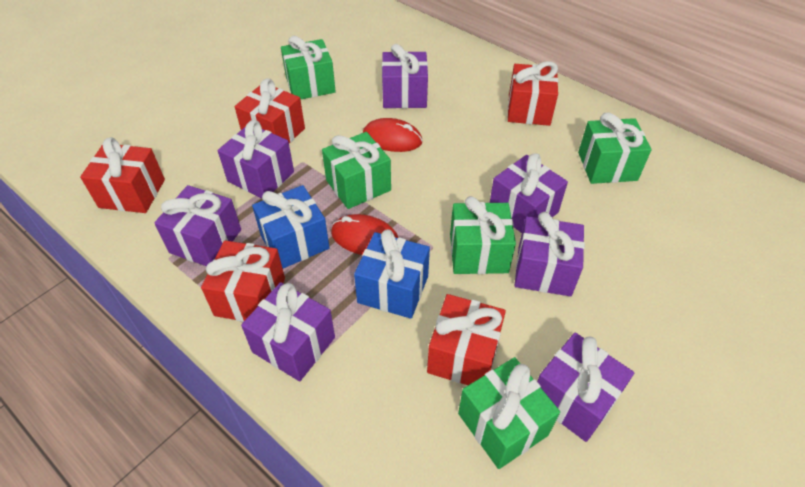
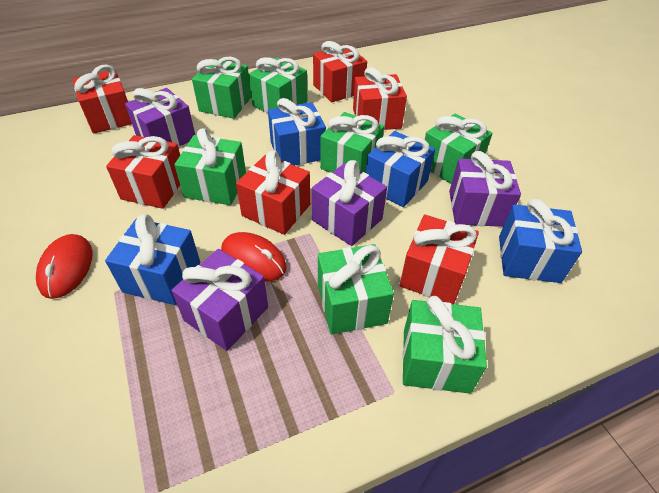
blue gift: [252,185,330,268] [354,229,430,319] = 2 -> [105,214,200,305] [268,98,326,166] [366,131,435,207] [499,198,582,283] = 4
green gift: [281,36,336,100] [322,132,391,209] [450,196,516,274] [458,357,560,469] [578,113,651,184] = 5 -> [174,128,246,205] [192,57,251,119] [249,57,308,114] [318,244,394,335] [320,112,384,173] [402,296,487,394] [425,113,493,184] = 7
purple gift: [154,185,241,266] [218,120,294,198] [241,282,335,381] [382,44,428,108] [490,153,568,233] [514,212,585,297] [537,333,634,442] = 7 -> [125,88,195,147] [172,249,268,351] [312,160,387,246] [449,151,521,227] = 4
red gift: [80,137,165,213] [201,240,285,322] [235,78,305,143] [427,294,506,385] [508,61,558,126] = 5 -> [73,64,132,134] [106,135,180,209] [236,151,310,235] [313,41,367,103] [353,67,407,130] [400,214,479,304] = 6

